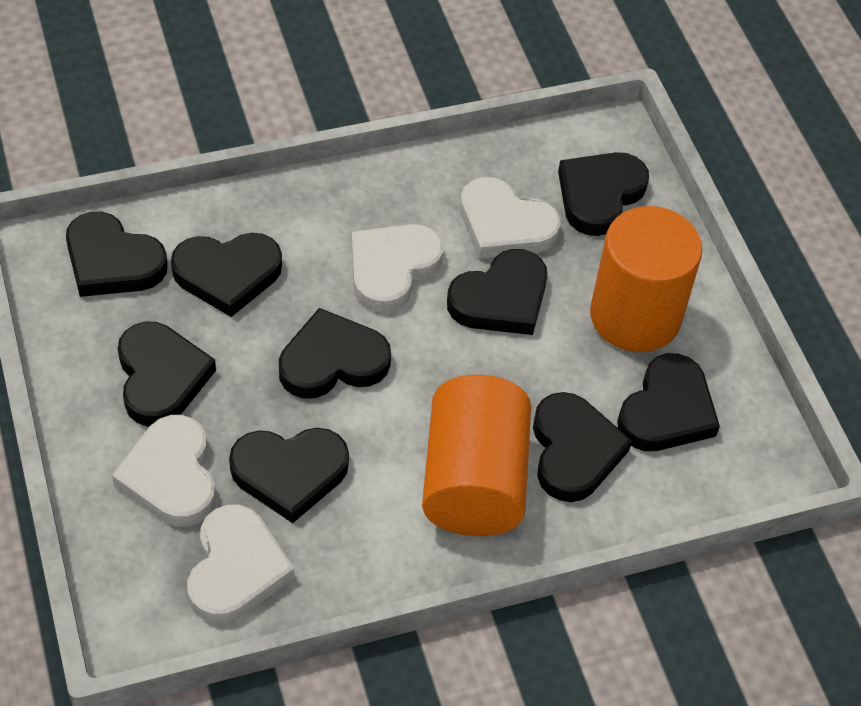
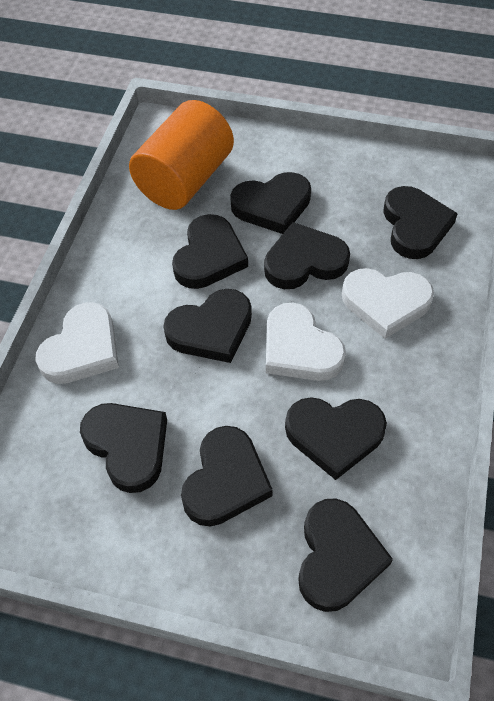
orange cylinder: [422,375,531,536] [590,206,702,352] = 2 -> [129,100,234,210] = 1
white heart: [112,415,216,527] [187,505,295,623] [351,224,443,313] [460,177,561,259] = 4 -> [35,302,119,384] [266,303,346,381] [342,268,434,339] = 3

